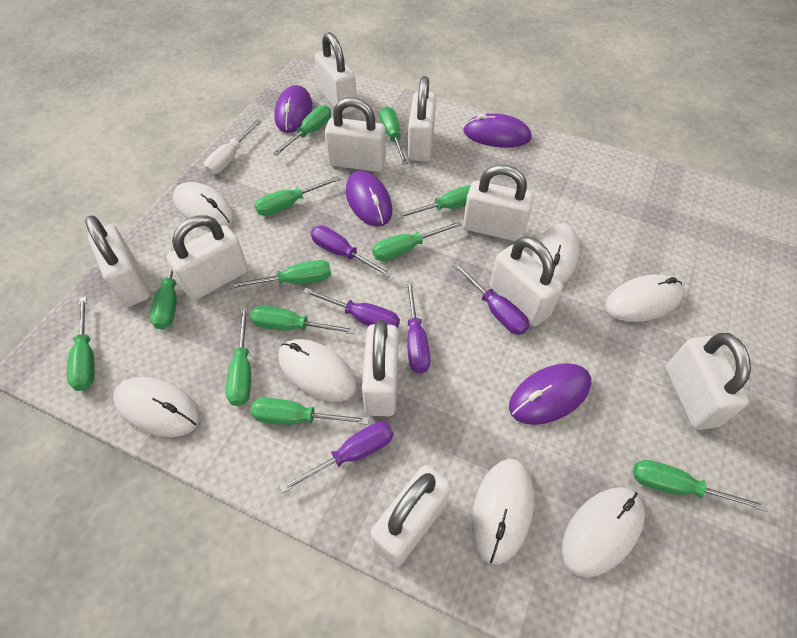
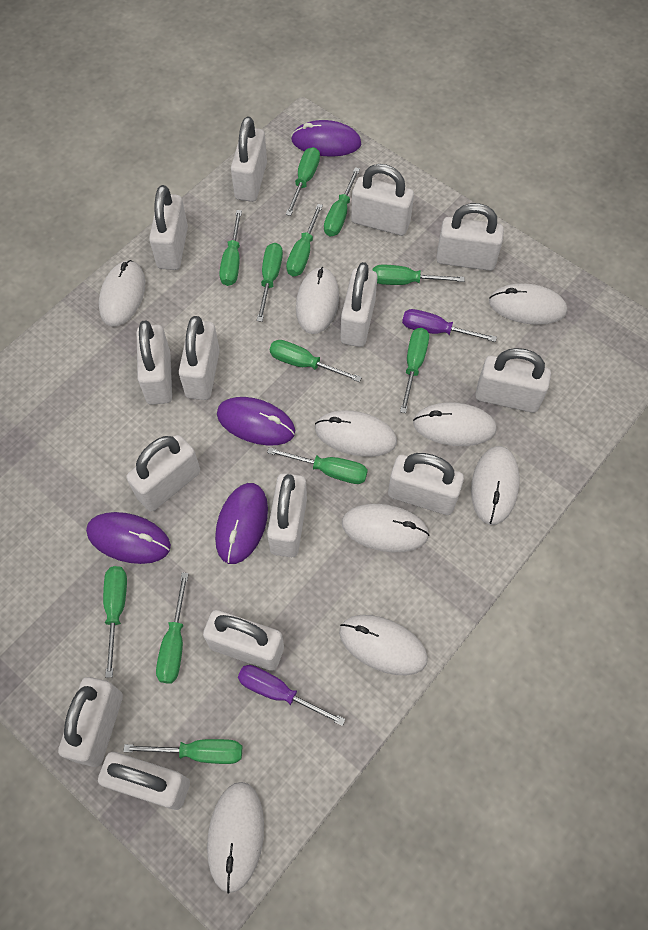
purple screwdriver: [279,421,394,493] [303,288,400,328] [310,225,392,278] [406,281,430,373] [452,262,529,335] = 5 -> [238,665,345,726] [402,309,497,342] = 2
white mouse: [113,377,200,437] [173,182,234,228] [278,339,357,402] [472,459,534,565] [533,223,580,284] [562,487,645,578] [605,274,684,322] = 7 -> [99,260,145,327] [207,782,264,893] [296,267,339,334] [315,410,397,457] [339,615,428,675] [342,504,430,552] [413,402,497,446] [471,446,520,525] [489,283,567,325] = 9
white padlock: [85,215,150,307] [166,215,248,301] [315,32,357,114] [325,97,386,172] [362,320,398,416] [370,465,451,567] [408,76,436,162] [463,165,534,242] [490,236,563,326] [666,333,751,430] = 10 -> [58,677,123,767] [98,752,190,810] [126,435,200,512] [137,321,172,405] [149,185,188,270] [179,316,220,400] [203,610,284,671] [231,116,267,202] [267,473,307,557] [340,262,378,347] [351,164,414,236] [388,453,464,515] [436,203,504,271] [475,348,551,413] = 14
white screwdriver: [204,120,261,174] = 1 -> none = 0

